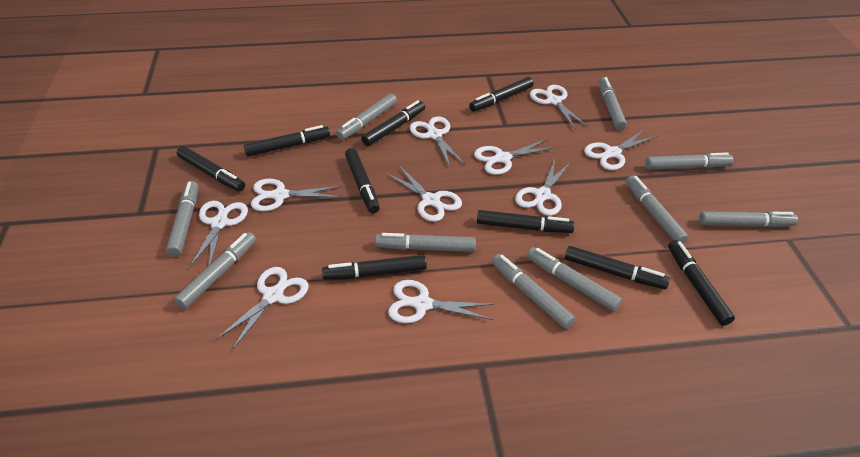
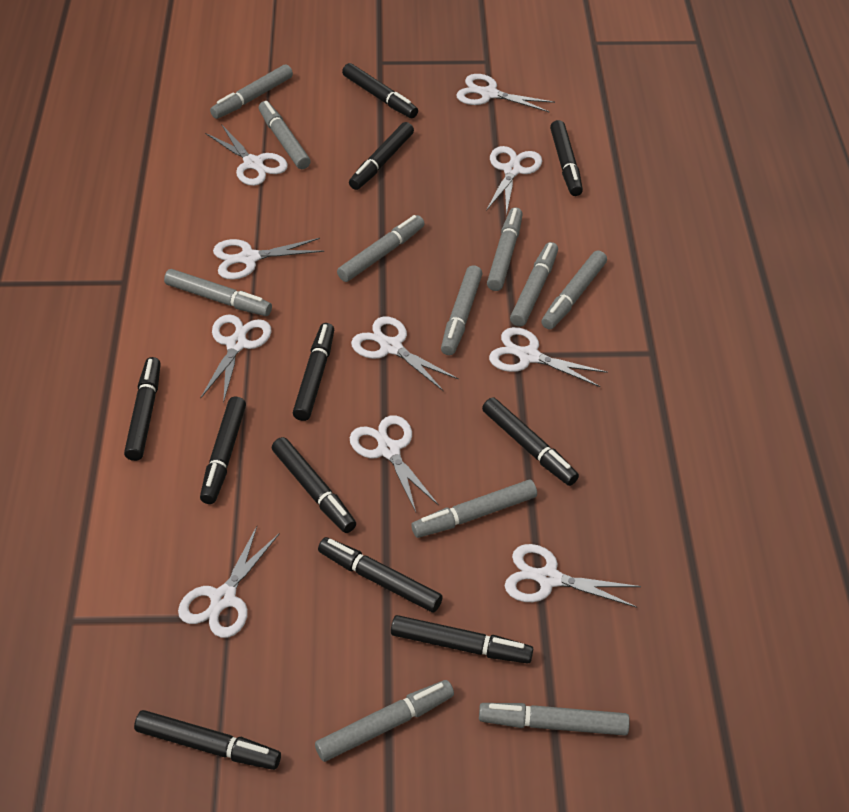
black marker: [176,146,245,192] [244,125,330,157] [322,255,427,280] [345,148,380,213] [361,100,425,146] [469,77,534,112] [477,210,575,233] [565,246,670,289] [668,240,735,326] = 9 -> [124,357,161,461] [134,710,281,770] [200,397,246,504] [272,437,356,533] [293,323,334,421] [318,537,443,612] [342,63,418,118] [349,122,414,190] [391,615,533,664] [482,397,579,486] [550,120,583,196] = 11
grey marker: [166,181,198,257] [174,232,256,309] [336,93,397,140] [375,233,476,252] [492,254,575,329] [527,247,622,311] [599,77,627,131] [626,176,688,244] [645,152,733,170] [699,211,798,227] = 10 -> [164,269,272,316] [210,64,293,119] [259,101,311,169] [315,680,454,762] [337,215,425,282] [411,480,537,538] [441,265,482,355] [479,703,630,736] [487,207,523,291] [510,242,558,327] [541,250,607,329] = 11

